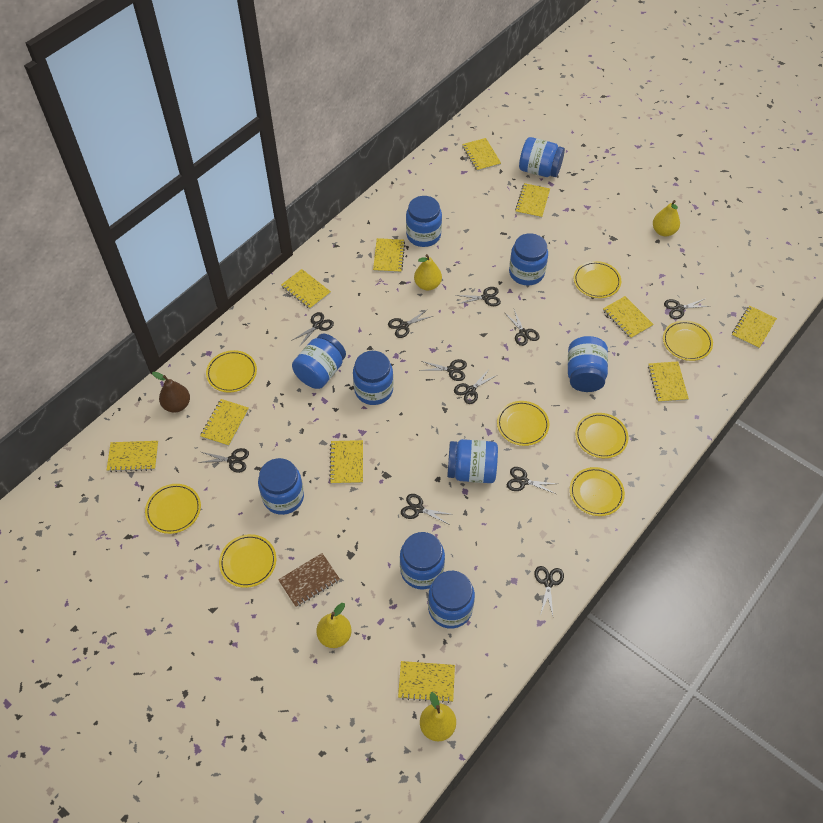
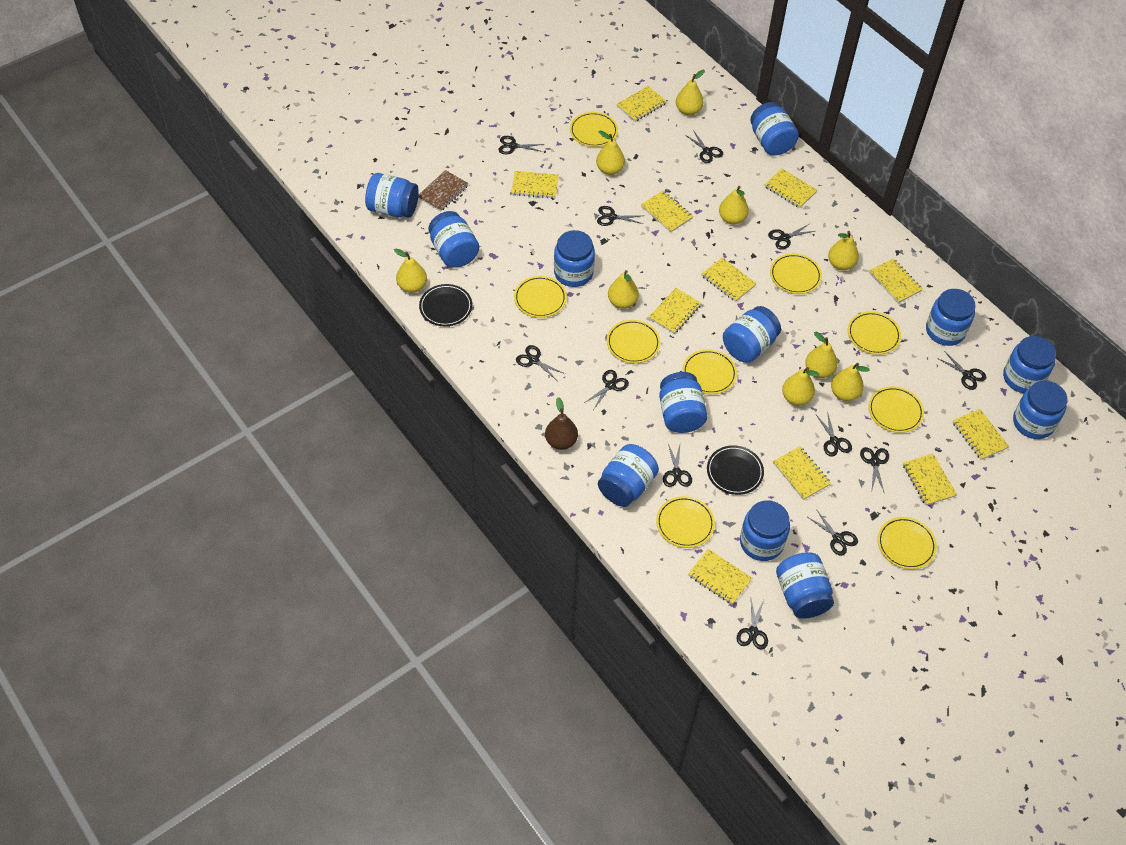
black plate: none = 0 -> [419,284,472,326] [707,445,764,495] = 2
black scissors: [198,448,249,473] [291,312,334,347] [388,309,433,338] [401,494,454,525] [419,359,467,381] [454,368,497,404] [455,287,501,306] [504,310,540,346] [507,467,557,494] [534,566,564,616] [664,298,710,319] = 11 -> [498,136,544,154] [516,345,565,380] [584,370,629,409] [597,206,643,226] [663,444,692,487] [685,130,723,163] [736,599,768,650] [768,224,815,250] [808,509,858,556] [816,411,852,457] [860,447,889,492] [937,352,986,390] = 12
blue jar: [258,458,304,515] [292,334,346,389] [353,351,393,405] [400,532,445,590] [406,196,442,247] [428,571,475,629] [447,439,498,483] [509,233,548,286] [519,137,565,177] [568,336,608,392] = 10 -> [365,173,419,218] [428,211,479,268] [554,230,595,287] [598,444,659,507] [659,372,707,433] [723,306,781,363] [740,500,790,561] [750,102,799,155] [776,552,834,619] [926,289,976,346] [1003,336,1056,393] [1013,381,1068,439] = 12
yellow pear: [317,603,352,648] [414,254,442,291] [420,692,456,741] [653,200,680,236] = 4 -> [394,249,427,293] [596,130,625,175] [608,270,639,309] [676,70,705,115] [719,186,749,225] [782,367,819,406] [805,332,838,378] [828,231,859,270] [831,363,870,401] = 9
yellow plate: [145,484,201,534] [206,350,257,393] [219,534,276,588] [497,401,549,446] [570,467,625,516] [574,261,621,298] [575,413,628,458] [663,320,713,361] = 8 -> [514,276,567,318] [570,112,618,147] [607,320,660,363] [656,496,715,548] [682,349,737,394] [770,253,822,294] [848,311,901,355] [868,386,924,433] [877,517,937,569] = 9

